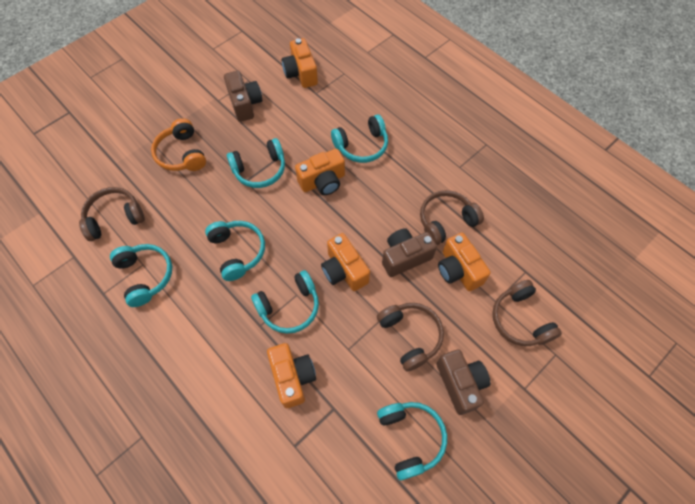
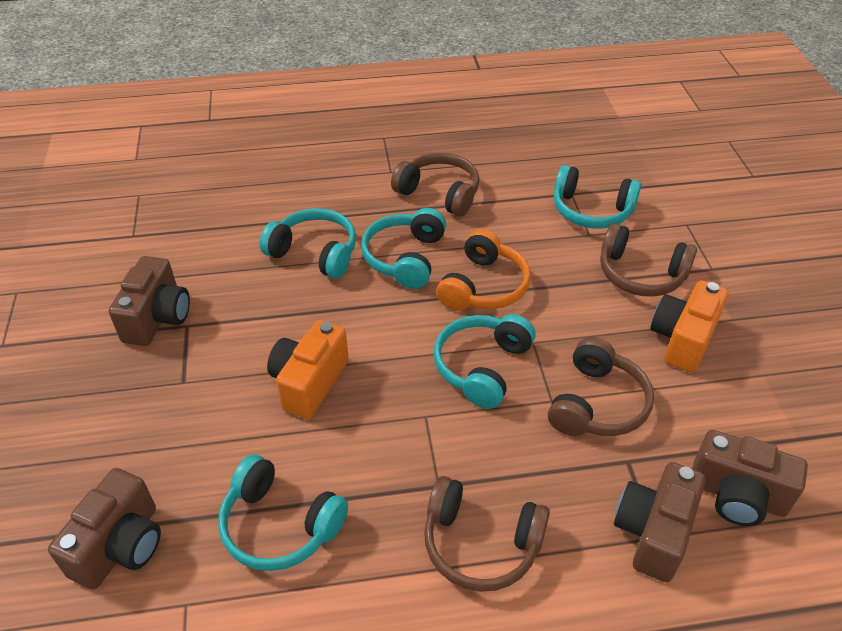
brown camera: [224,71,262,122] [382,228,437,277] [437,350,490,415] = 3 -> [48,468,161,590] [109,256,190,346] [614,462,705,582] [692,430,808,526] = 4
orange camera: [267,343,316,408] [282,38,318,88] [295,149,345,195] [321,233,370,291] [438,233,491,291] = 5 -> [267,320,349,419] [651,280,729,373] = 2
turquoise headphones: [110,244,172,307] [205,221,265,281] [227,138,285,188] [251,270,319,334] [331,114,388,163] [377,402,447,481] = 6 -> [218,454,348,571] [260,208,356,279] [361,208,446,289] [434,314,535,409] [554,165,641,229] = 5

